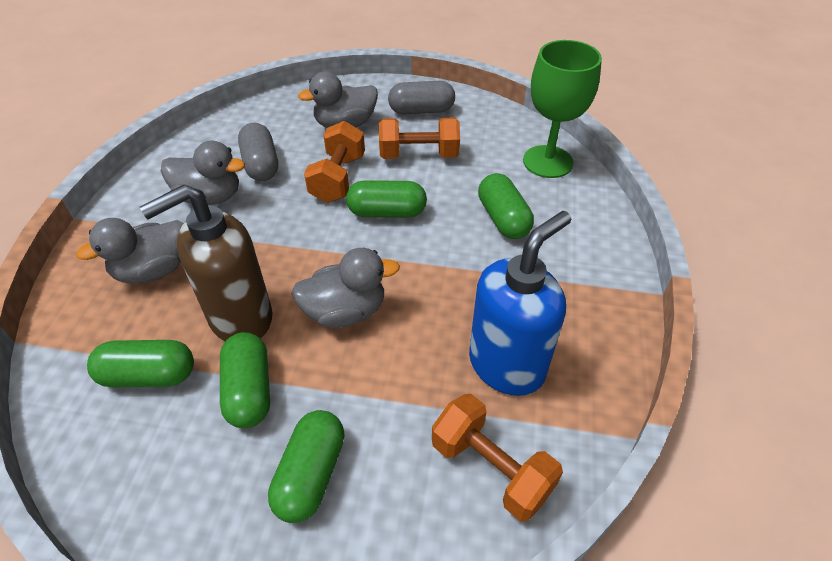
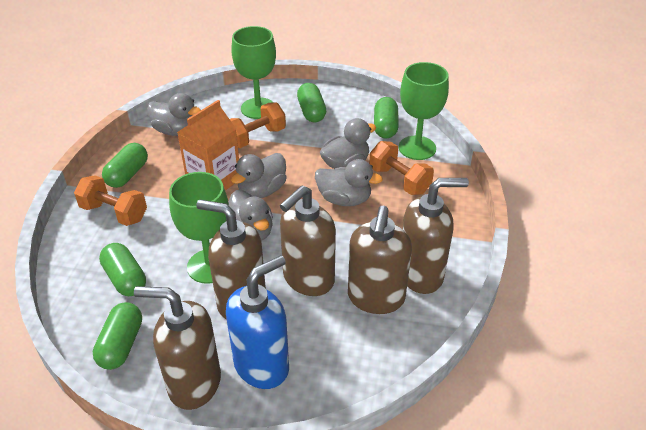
brown soap dispenser: [140,185,272,341] = 1 -> [134,286,221,410] [196,199,266,319] [280,185,336,296] [348,205,412,314] [403,178,469,294] = 5
green goblet: [523,40,602,178] = 1 -> [169,172,229,284] [231,26,276,119] [399,62,449,160] = 3
grey capsule: [238,123,278,181] [388,81,455,114] = 2 -> none = 0
grey duck: [76,218,183,284] [161,141,245,205] [291,248,400,328] [298,71,378,128] = 4 -> [147,93,201,136] [228,190,273,241] [231,153,287,198] [315,159,383,206] [320,118,376,169] = 5
orange carton: none = 0 -> [177,100,239,190] = 1

